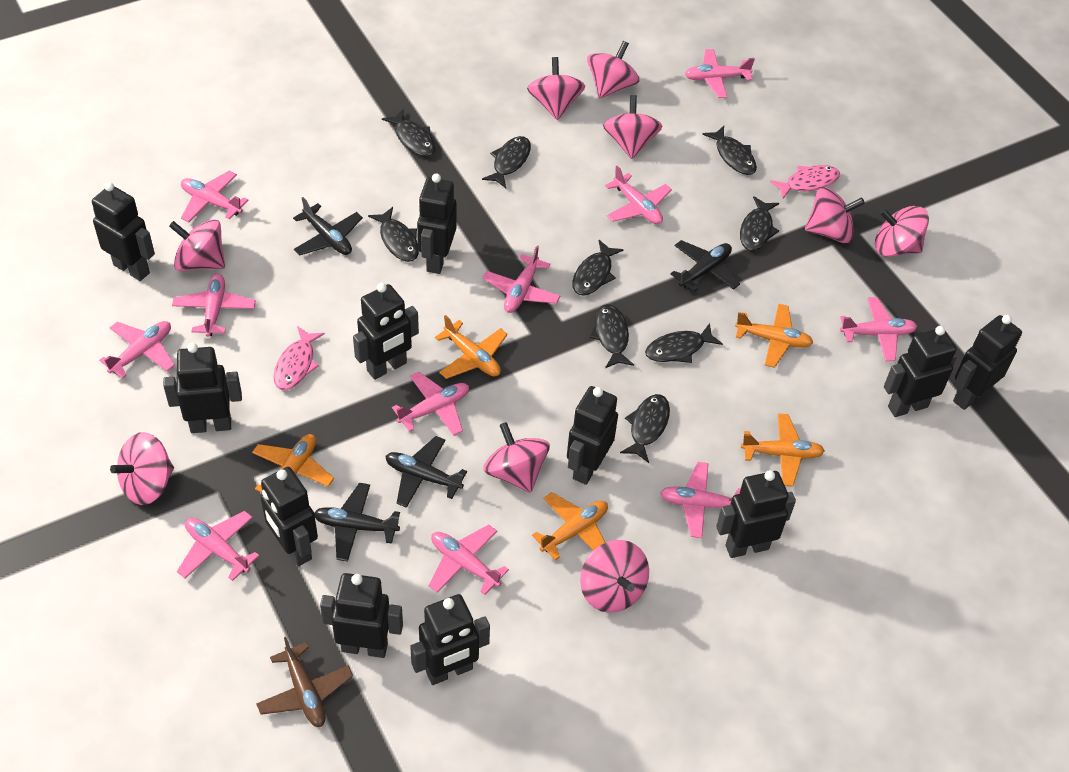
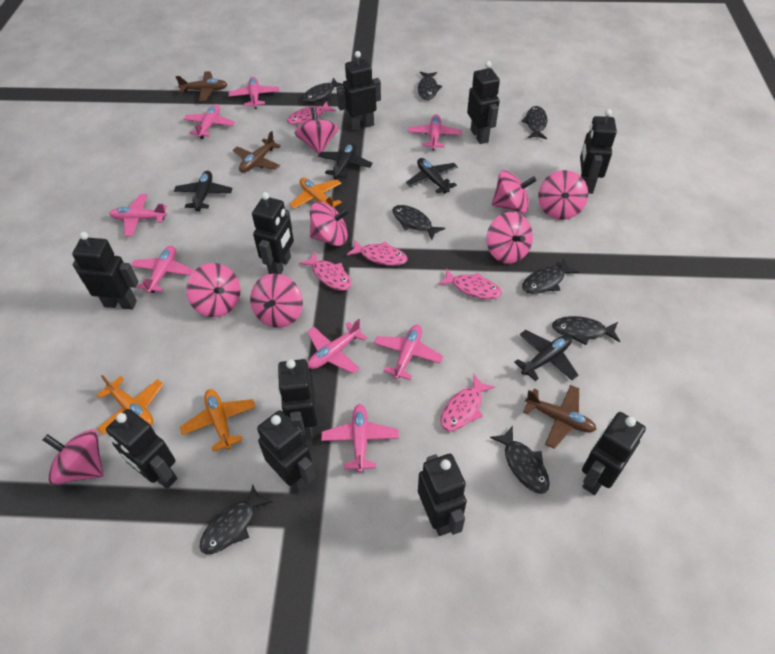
black fish: [368,207,419,262] [382,109,435,157] [482,136,531,188] [572,240,624,296] [590,304,634,368] [620,394,670,463] [645,323,723,363] [702,126,757,175] [740,196,779,251] = 9 -> [200,485,272,554] [302,78,343,103] [392,205,445,240] [418,72,442,100] [490,426,550,494] [521,106,547,139] [522,258,579,294] [552,316,620,345] = 8
black robot: [92,182,155,281] [163,343,242,433] [261,467,318,566] [320,573,403,658] [353,283,419,380] [410,594,490,685] [417,174,456,274] [567,386,618,485] [716,470,796,558] [884,326,957,417] [953,315,1022,410] = 11 -> [72,232,139,310] [106,409,177,489] [252,192,294,274] [257,410,315,493] [277,359,318,440] [337,51,381,131] [418,454,467,536] [467,61,500,144] [580,109,617,194] [582,412,646,495] = 10
brown plane: [256,637,353,727] = 1 -> [176,71,227,101] [233,131,281,173] [523,385,597,448] = 3
orange plane: [252,434,334,493] [435,315,508,379] [532,492,608,560] [735,304,813,368] [741,414,825,486] = 5 -> [97,375,164,435] [180,389,256,452] [289,178,342,209] = 3
pink fish: [273,326,325,390] [770,165,840,200] = 2 -> [287,101,336,125] [299,251,352,291] [347,239,408,266] [438,268,502,299] [440,374,495,431] = 5
pink plane: [99,321,175,379] [172,274,256,337] [177,511,259,581] [181,171,248,222] [392,372,469,436] [428,525,509,595] [482,245,560,313] [605,166,672,224] [660,462,741,538] [685,49,755,98] [840,297,917,362] = 11 -> [109,194,167,237] [131,246,194,293] [183,104,235,139] [229,77,279,109] [307,319,367,374] [321,404,399,473] [374,325,443,380] [408,114,462,150] = 8
pink spinning top: [110,432,174,505] [169,219,225,271] [483,422,550,493] [527,57,585,120] [580,540,649,613] [587,41,639,98] [603,95,662,159] [805,187,865,243] [875,206,929,257] = 9 -> [43,429,103,485] [186,263,240,317] [250,274,303,328] [295,107,338,154] [310,202,349,246] [486,212,533,264] [492,170,537,213] [538,170,588,220] = 8

